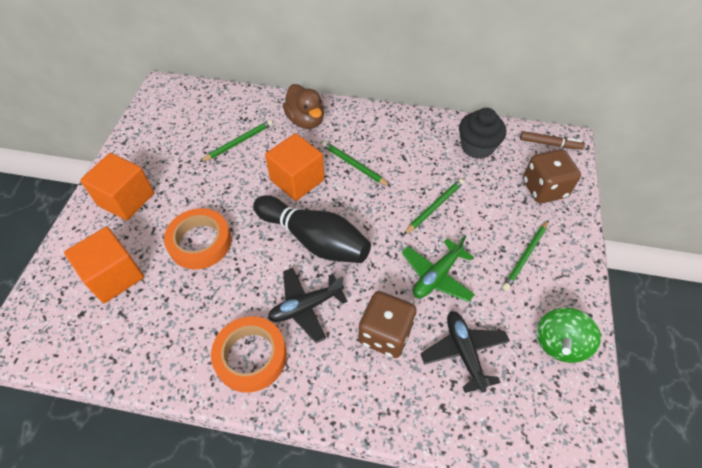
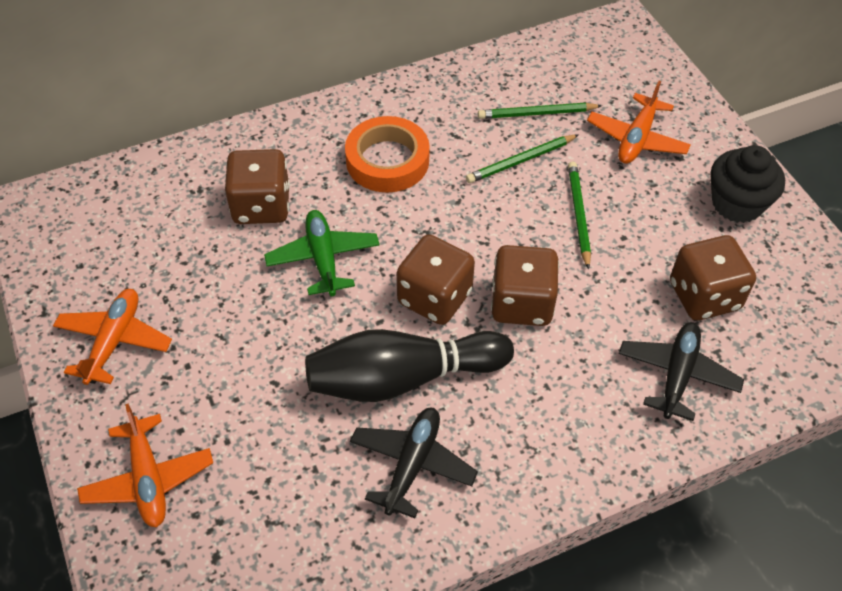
brown dice: [358,291,417,358] [523,149,581,203] = 2 -> [225,149,290,224] [397,234,475,325] [491,245,559,326] [670,235,756,320] = 4
brown duck: [283,84,324,129] = 1 -> none = 0
brown marker: [520,131,585,150] = 1 -> none = 0
green pencil: [200,120,273,162] [322,141,391,187] [403,179,464,235] [502,220,548,291] = 4 -> [466,134,579,183] [478,103,602,119] [568,161,591,270] = 3
green spinning top: [537,308,601,363] = 1 -> none = 0
orange cube: [64,227,144,303] [80,153,154,221] [265,133,324,201] = 3 -> none = 0
orange plane: none = 0 -> [53,289,172,385] [77,404,213,528] [587,81,691,164] = 3
orange tape: [164,208,232,270] [211,316,287,393] = 2 -> [345,116,430,193] = 1

